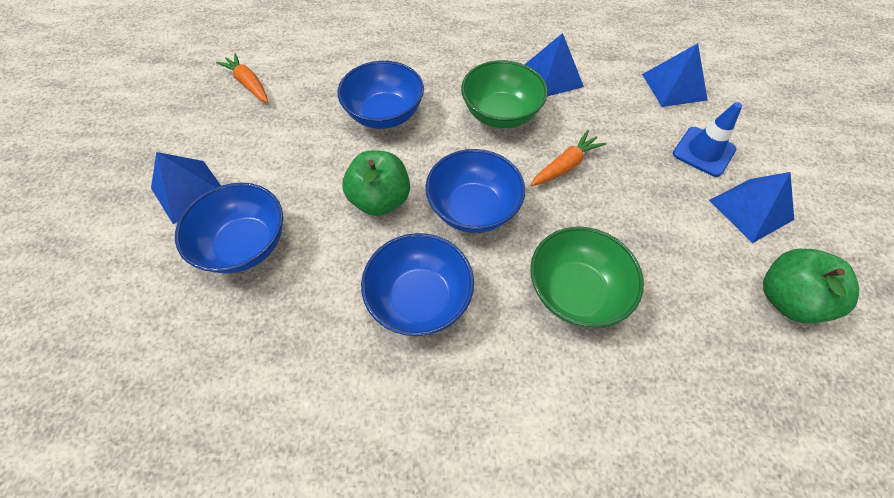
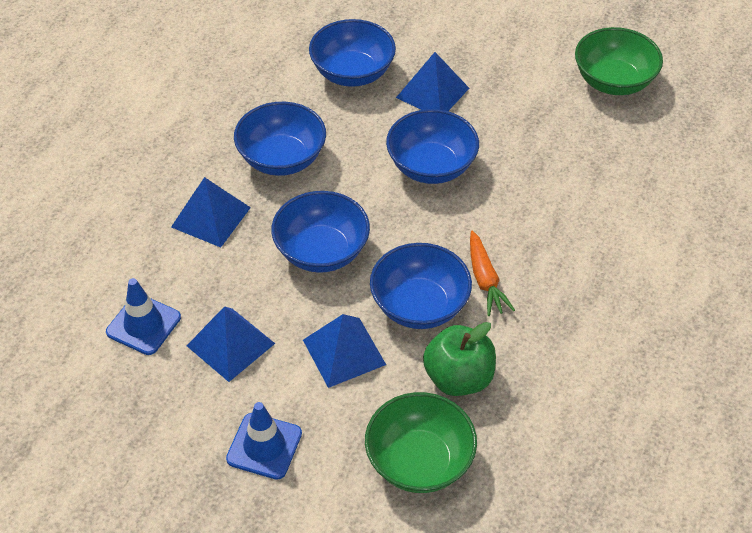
blue bowl: [175,183,283,274] [338,61,424,129] [361,233,474,336] [425,149,525,233] = 4 -> [234,102,326,176] [271,191,370,273] [309,19,396,87] [370,243,472,329] [386,109,479,184] = 5
blue traffic cone: [673,102,742,177] = 1 -> [106,278,181,355] [226,402,302,480] = 2
green apple: [342,150,410,216] [763,249,859,323] = 2 -> [423,322,496,396] = 1
orange carrot: [216,53,268,103] [530,130,606,186] = 2 -> [470,231,515,316] = 1

